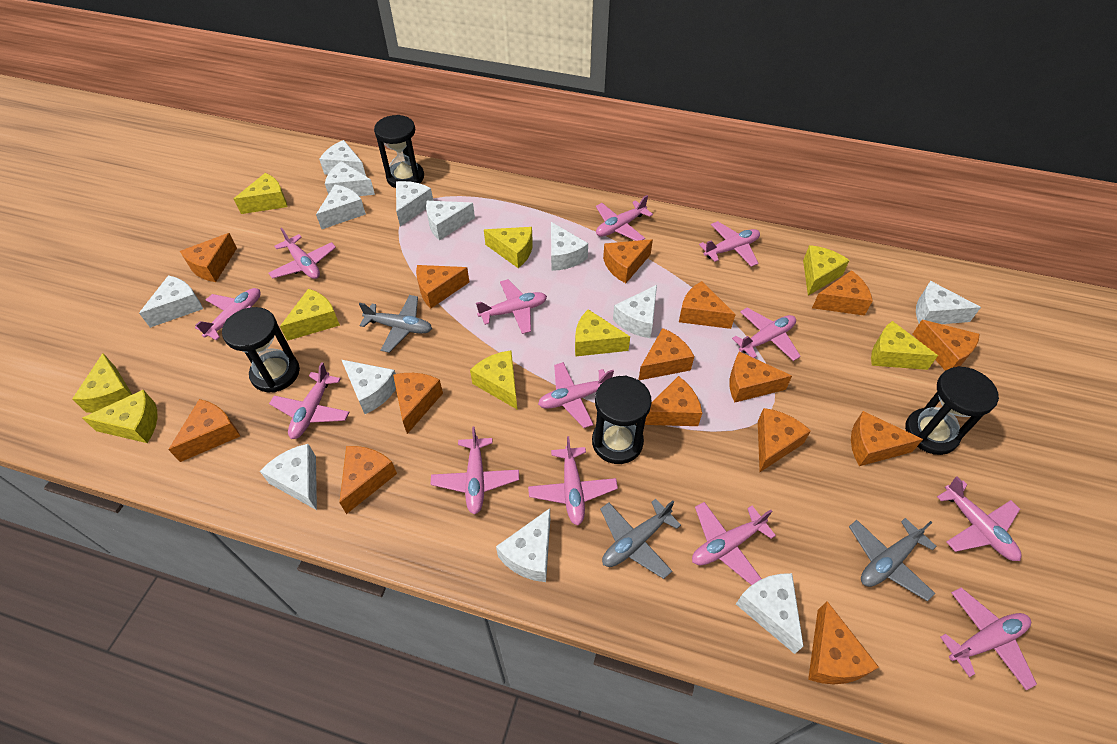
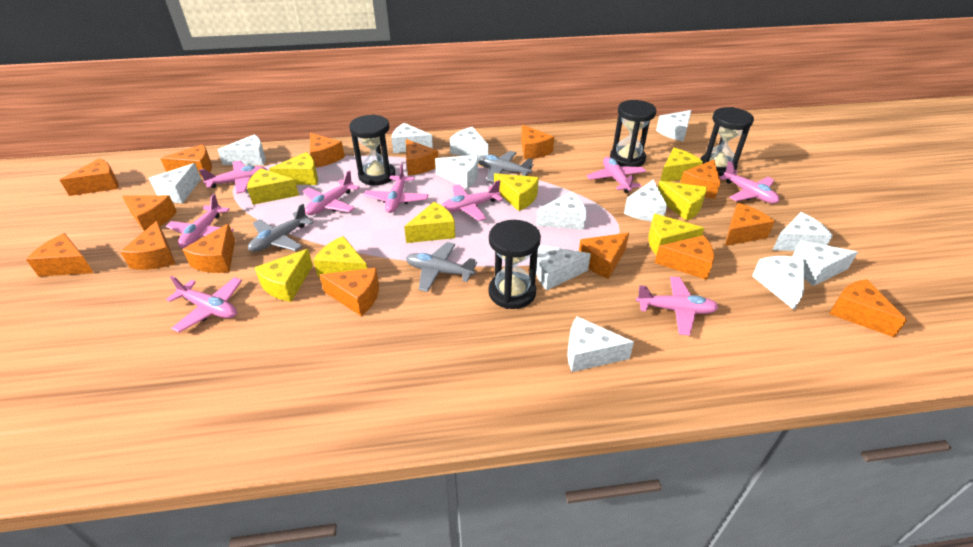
pink plane: [195,288,261,340] [268,228,336,279] [269,362,349,439] [431,427,519,515] [476,279,547,334] [528,436,618,525] [538,362,614,428] [596,195,653,241] [692,502,776,585] [699,221,760,267] [732,308,801,361] [937,476,1022,561] [940,588,1037,690] = 13 -> [166,194,234,248] [166,276,242,332] [199,161,267,194] [303,171,360,215] [363,164,428,213] [442,180,503,221] [587,157,646,193] [636,276,719,336] [719,161,779,203] = 9

